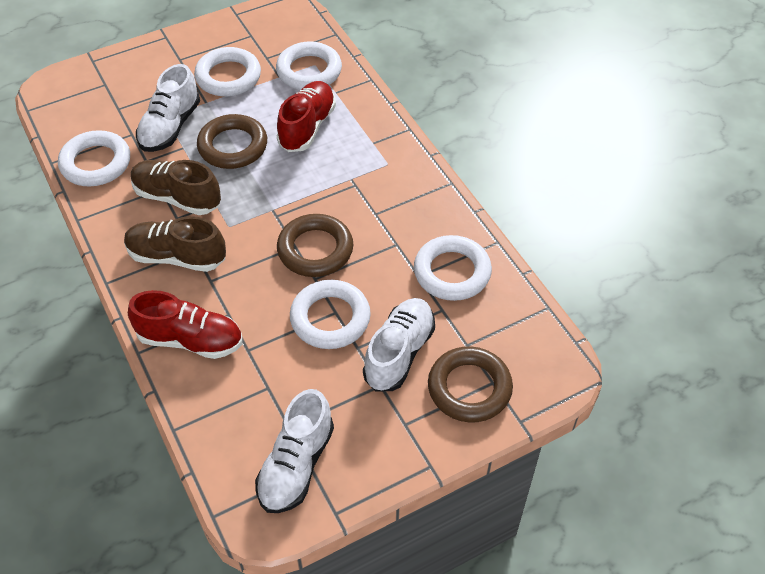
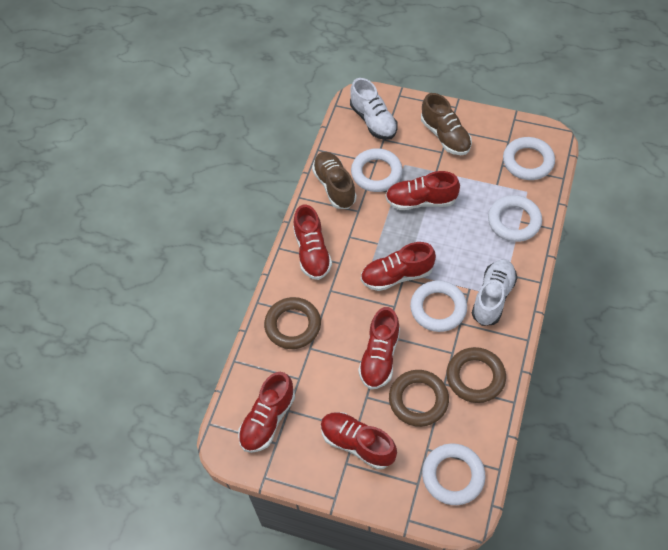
red shoe: [128,290,242,359] [277,81,336,152] = 2 -> [238,372,295,453] [293,205,332,280] [321,412,397,470] [358,307,400,389] [361,242,436,291] [385,171,460,210] = 6
white shoe: [136,64,200,152] [255,389,334,513] [363,298,435,392] = 3 -> [350,78,397,140] [472,259,517,326] = 2

